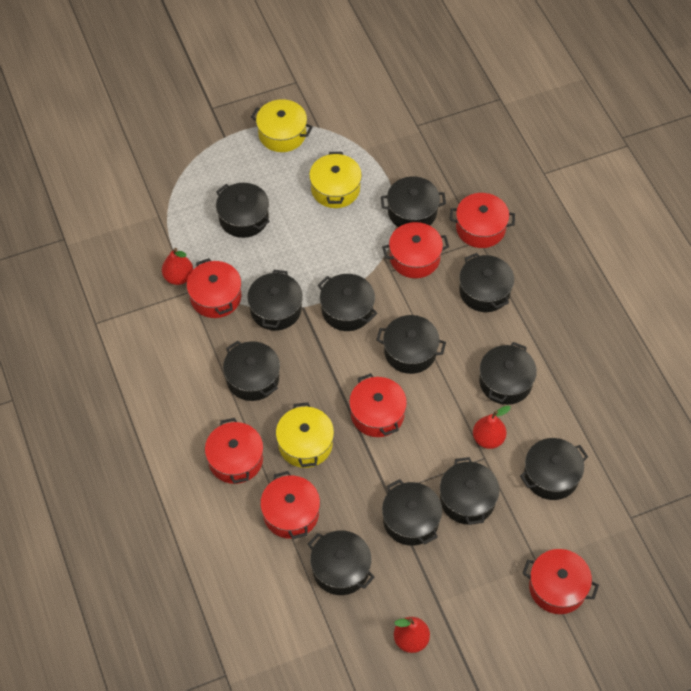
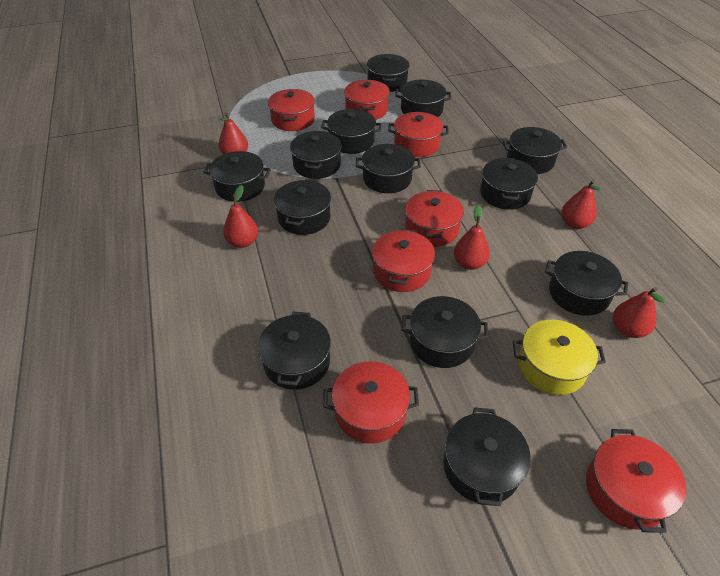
black pot: [216,183,270,238] [223,341,280,401] [247,270,303,331] [308,531,375,595] [318,274,377,331] [376,315,446,374] [381,176,446,227] [382,479,442,546] [440,457,499,525] [459,253,514,312] [479,342,537,405] [520,438,588,500] = 12 -> [203,151,271,202] [258,312,331,390] [274,179,331,235] [290,131,342,179] [321,109,382,154] [356,144,421,193] [367,54,409,92] [395,80,451,117] [402,296,488,368] [443,407,530,506] [480,157,538,210] [503,127,567,174] [545,251,628,316] = 13
red pear: [162,248,193,285] [394,617,430,653] [473,406,511,449] = 3 -> [218,112,248,154] [223,185,258,248] [454,205,490,270] [562,180,601,229] [613,287,665,338] = 5
yellow pot: [251,99,313,152] [276,402,334,468] [309,152,362,208] = 3 -> [513,320,606,395] = 1

